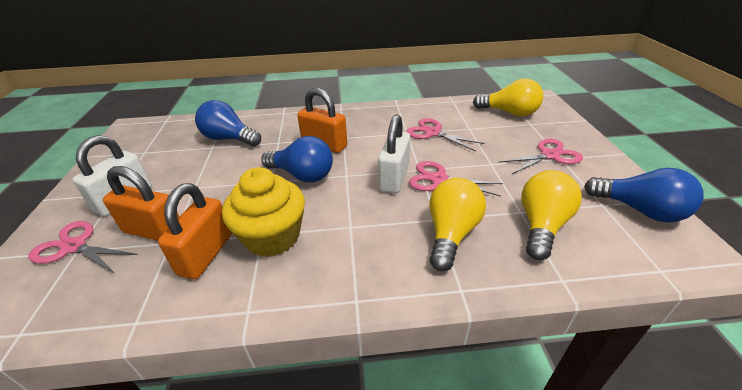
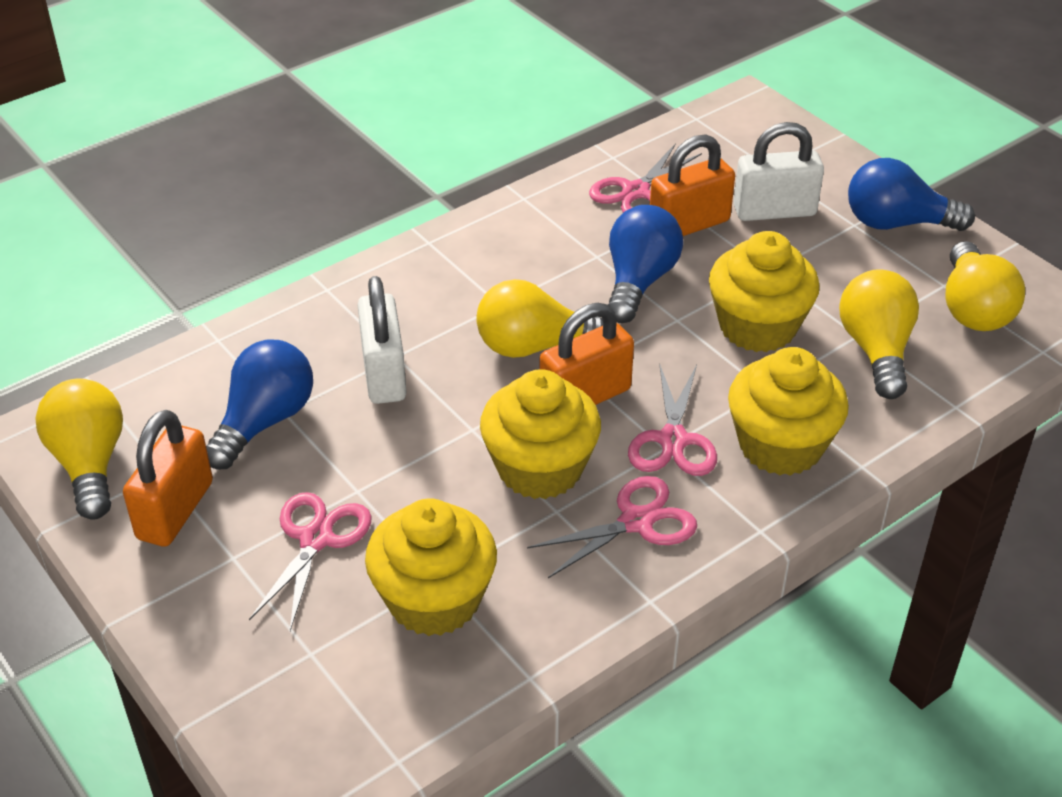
yellow cupcake: [222,167,305,257] = 1 -> [365,499,497,636] [480,369,601,499] [709,231,820,352] [728,347,849,476] = 4
yellow light bulb: [429,178,486,271] [473,79,543,117] [521,170,582,260] = 3 -> [35,379,123,520] [476,279,603,358] [839,269,919,399] [945,241,1025,331] = 4

